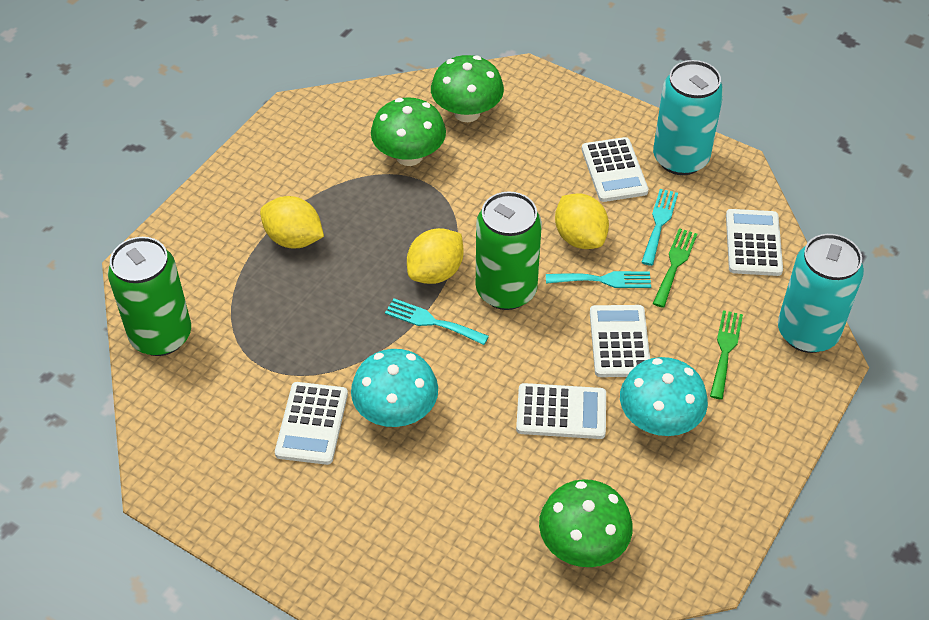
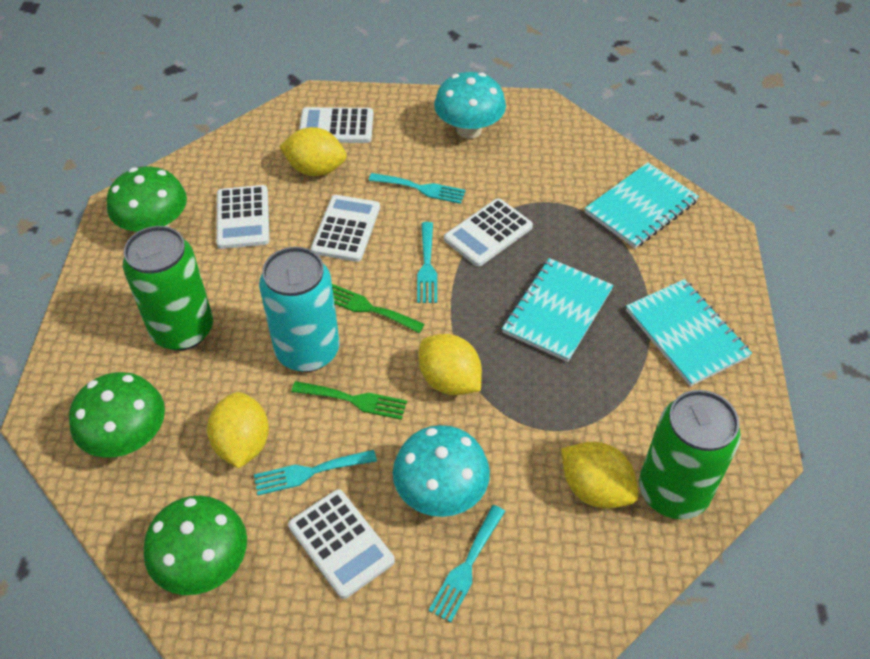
turquoise can: [653,60,724,175] [778,234,864,353] = 2 -> [259,247,339,372] = 1
turquoise fork: [385,298,489,345] [546,271,651,288] [641,189,678,266] = 3 -> [254,450,377,495] [369,173,466,204] [417,222,437,303] [429,505,505,623] = 4
turquoise notebook: none = 0 -> [502,258,614,362] [585,162,699,248] [626,279,752,386] = 3
yellow lemon: [260,196,324,249] [407,228,464,284] [555,193,609,249] = 3 -> [207,392,269,469] [279,127,347,176] [419,334,482,395] [561,442,639,508] = 4

